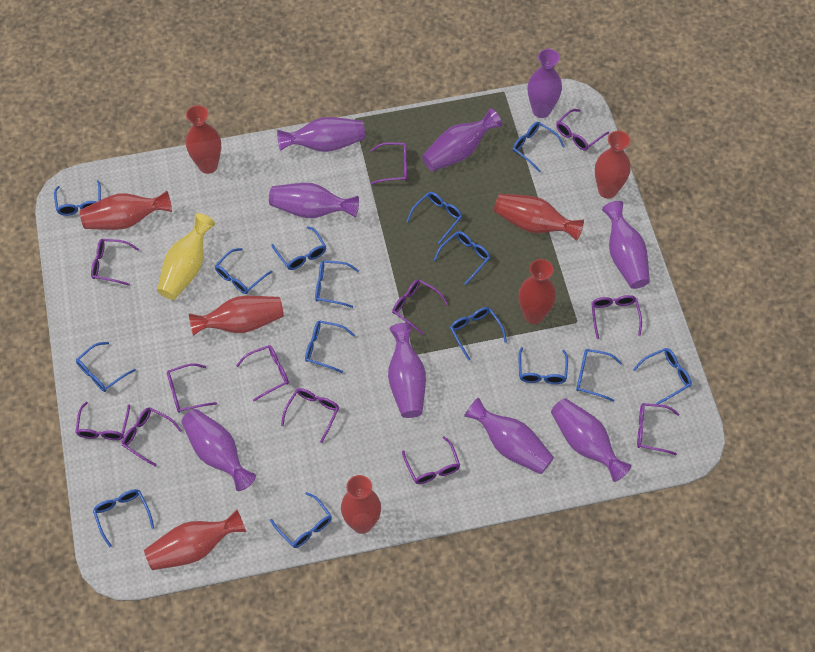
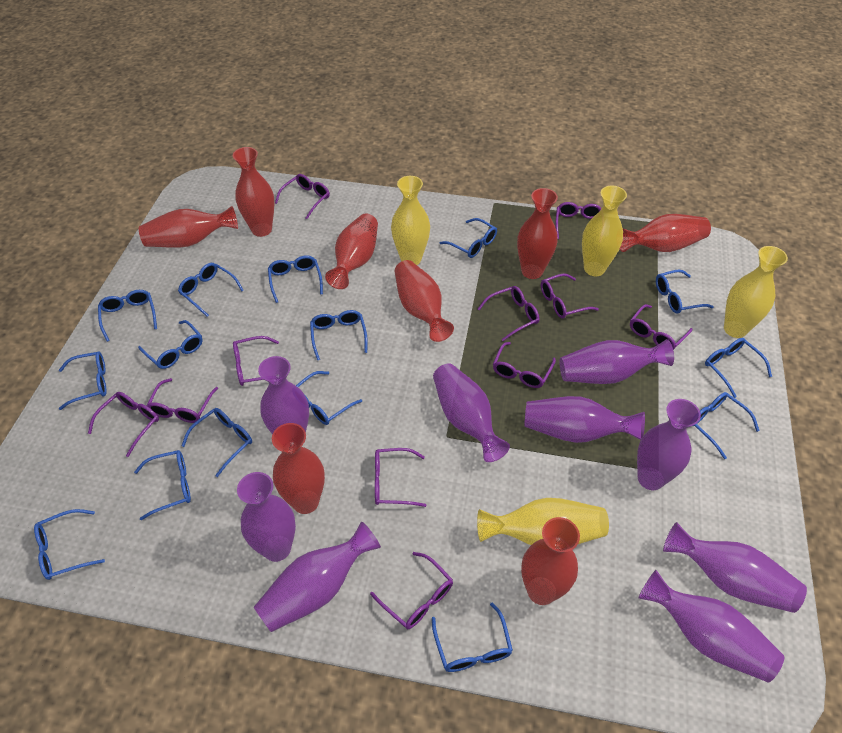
purple glasses: [75,402,130,440] [91,239,139,286] [122,407,182,467] [167,363,217,413] [236,345,289,401] [281,388,339,443] [370,142,407,184] [392,279,448,335] [402,436,460,484] [556,109,609,151] [591,295,642,339] [637,403,679,455] = 12 -> [88,392,159,457] [147,378,218,423] [233,336,279,386] [275,174,330,219] [370,552,453,629] [375,448,427,507] [478,286,539,341] [493,342,556,388] [541,273,599,319] [556,202,601,239] [630,304,692,350] = 11
yellow vase: [157,213,215,300] = 1 -> [391,176,430,265] [477,498,609,545] [582,185,627,276] [724,246,788,338] = 4

